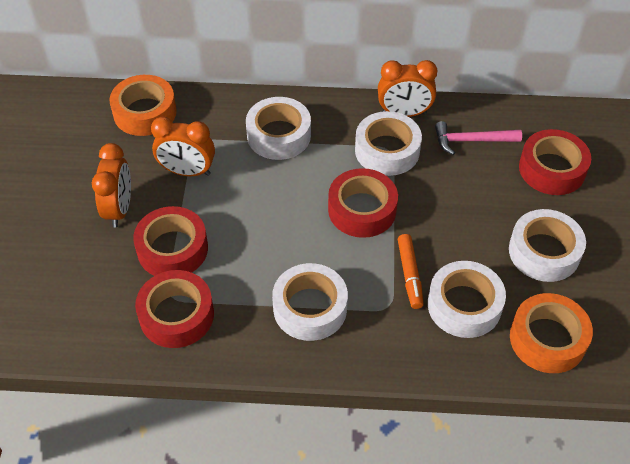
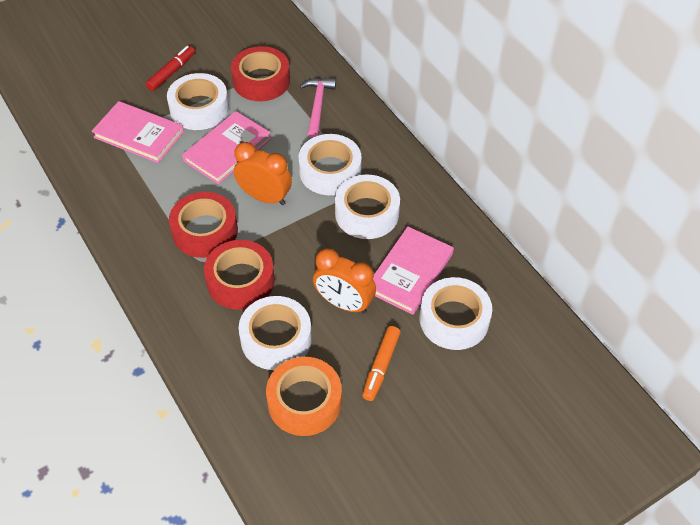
orange clock: [92,143,131,228] [151,117,215,176] [378,60,437,117] = 3 -> [234,142,292,205] [313,248,376,314] = 2
orange tape: [110,75,177,136] [510,293,593,373] = 2 -> [266,357,342,436] = 1
pink book: none = 0 -> [92,101,184,163] [182,111,271,184] [373,227,454,315] = 3
red marker: none = 0 -> [146,46,195,91] = 1
red tape: [133,206,208,276] [135,270,214,348] [328,168,398,238] [519,129,591,195] = 4 -> [169,192,238,258] [204,240,275,310] [231,46,290,101] = 3

